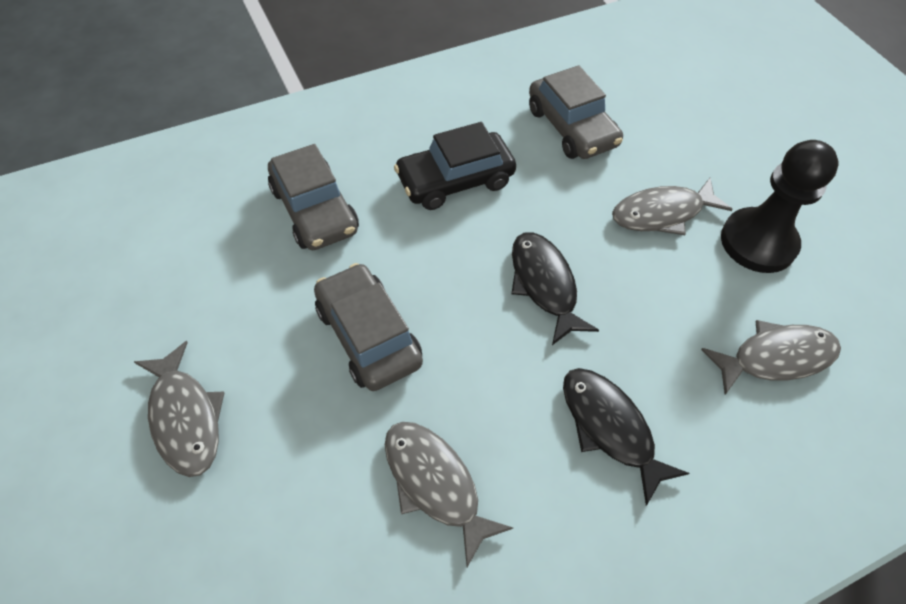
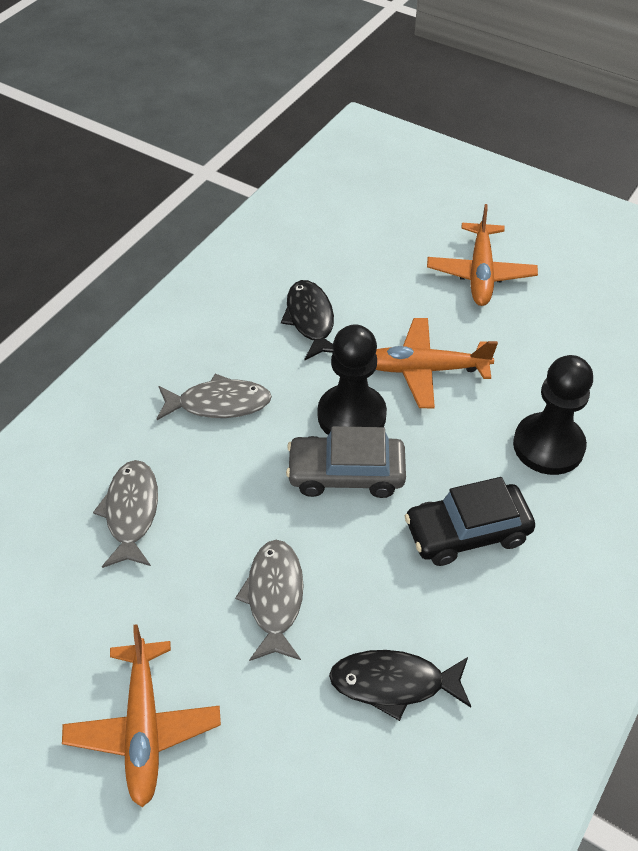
black pawn: [721,140,839,273] = 1 -> [318,324,387,435] [513,355,593,475] = 2
grey car: [268,144,359,250] [314,263,423,391] [529,65,623,159] = 3 -> [286,426,406,498] = 1
grey fish: [134,341,224,477] [385,422,513,567] [612,178,733,235] [701,320,841,395] = 4 -> [93,460,158,568] [157,374,272,420] [235,540,304,661] = 3
orange plane: none = 0 -> [62,624,221,807] [376,318,498,408] [427,204,538,306] = 3

